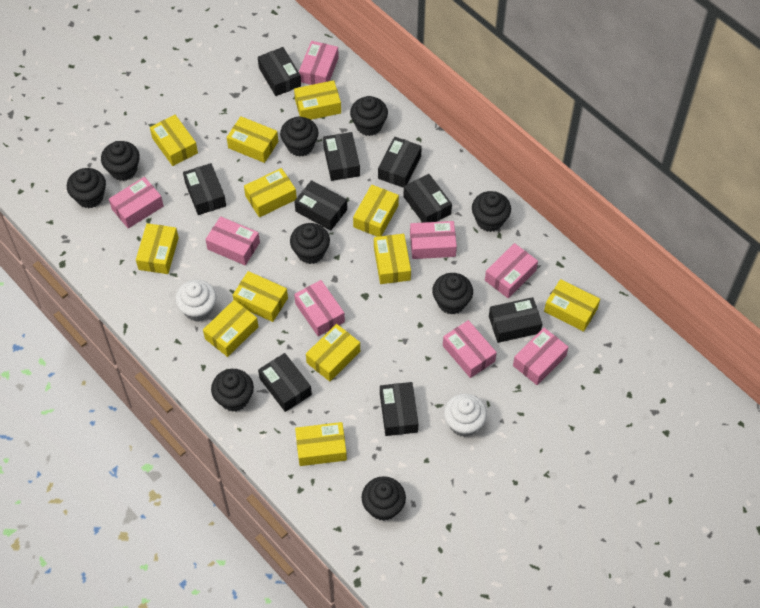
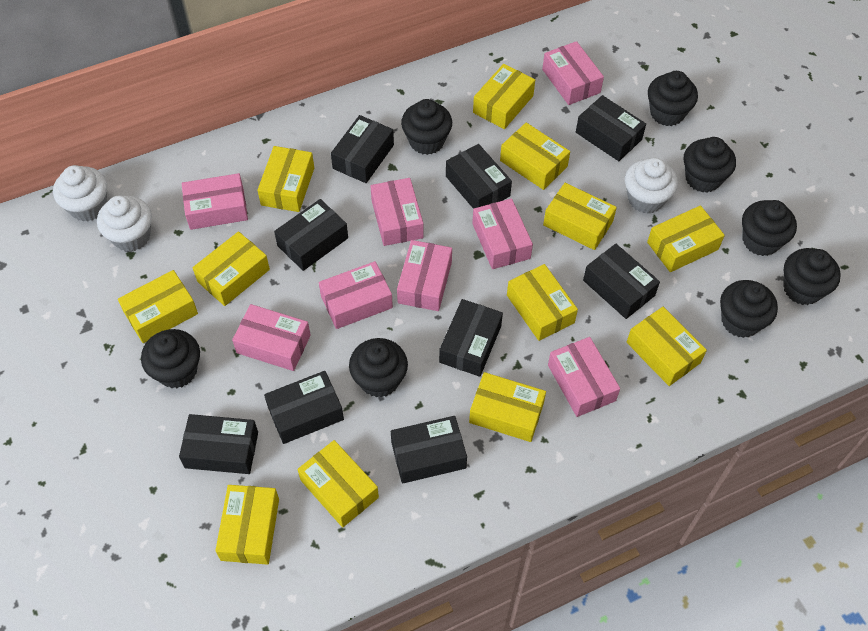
black cupcake: [67,168,106,208] [101,141,140,181] [211,369,254,412] [280,116,318,157] [290,223,330,264] [350,96,388,136] [361,476,406,521] [432,273,473,315] [472,191,511,232] = 9 -> [141,329,200,388] [349,338,408,398] [401,99,452,155] [648,71,698,126] [684,137,736,193] [720,280,778,338] [742,200,797,256] [783,248,841,305] = 8
white cupcake: [175,280,216,322] [444,394,487,437] = 2 -> [53,165,107,221] [97,195,152,252] [625,158,678,214] = 3

